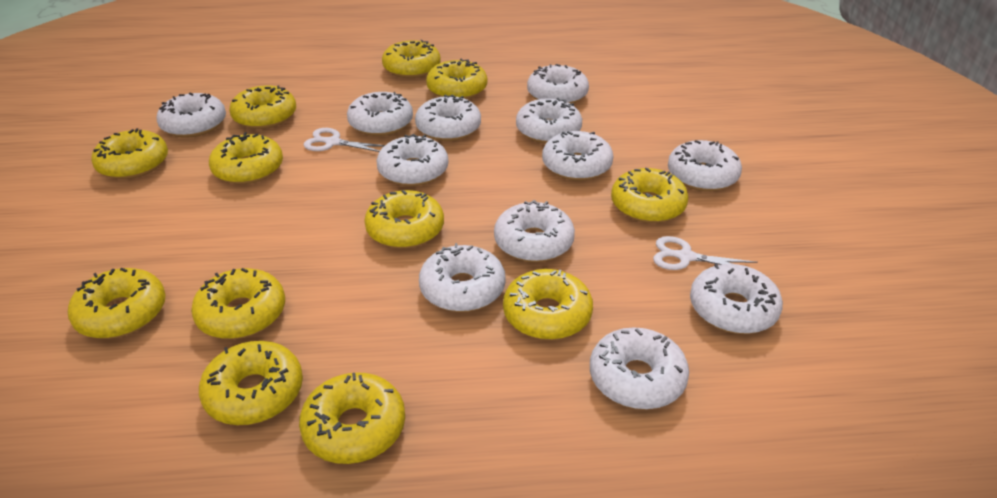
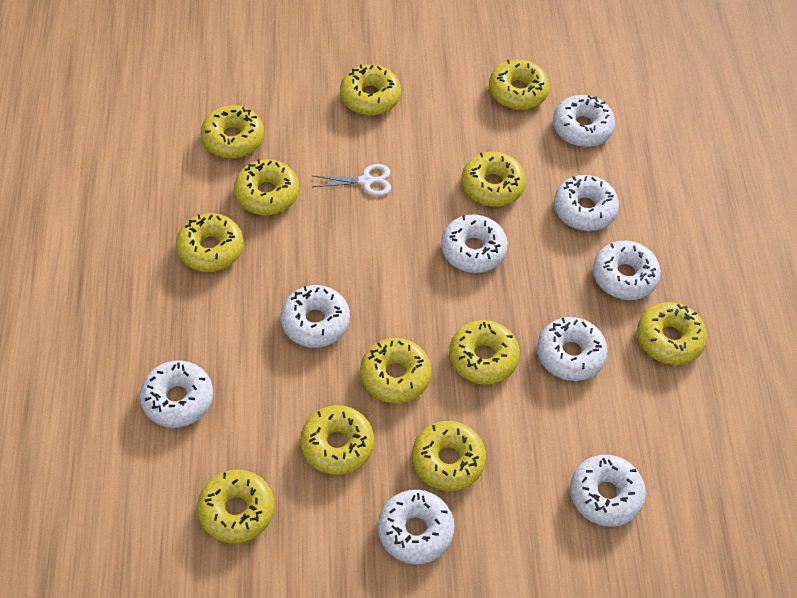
white donut: [156,92,226,138] [347,92,413,136] [377,134,448,186] [415,94,481,141] [419,243,506,312] [494,200,575,262] [516,98,582,144] [527,64,589,104] [542,131,613,181] [590,327,689,410] [668,140,742,191] [690,264,783,334] = 12 -> [140,360,213,428] [281,285,350,348] [378,490,455,564] [441,214,508,273] [537,317,608,381] [553,95,615,147] [554,175,619,231] [570,455,646,527] [593,241,661,300] = 9
white scissors: [304,128,385,152] [653,236,758,270] = 2 -> [313,164,391,196] = 1

